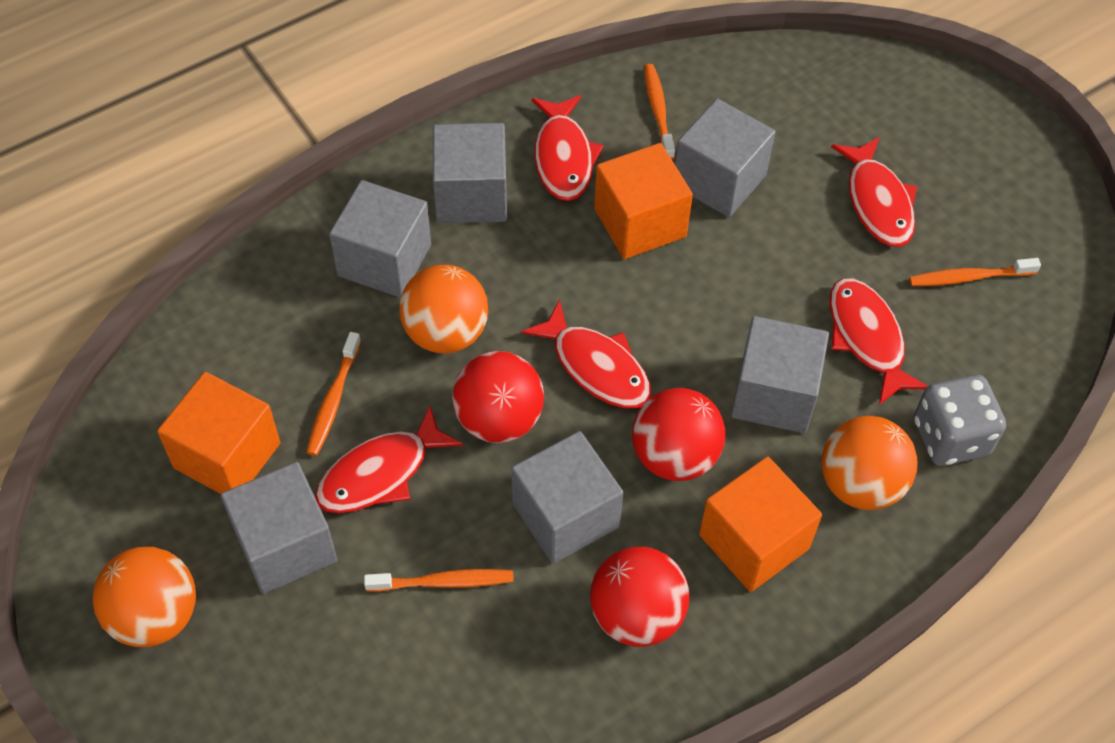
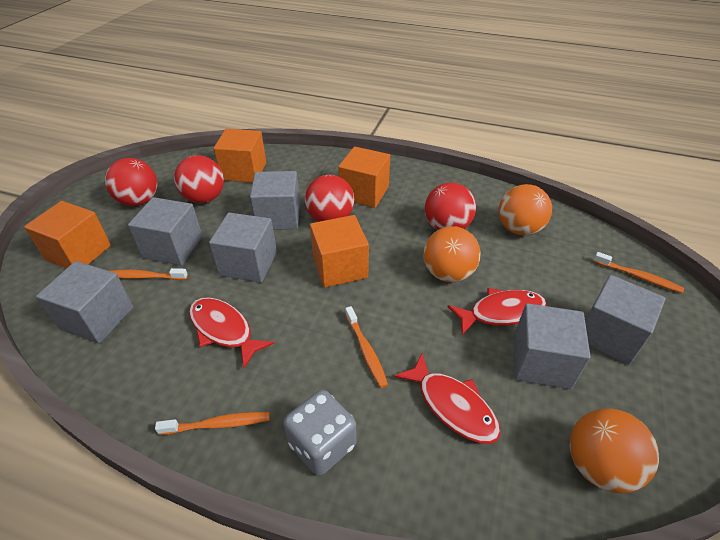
orange cube: [157,372,281,494] [594,143,693,259] [699,457,822,592] = 3 -> [24,201,111,269] [213,129,266,183] [310,215,369,287] [338,147,390,208] = 4
red ball: [452,351,544,443] [590,547,689,647] [632,388,725,481] = 3 -> [105,158,157,206] [174,155,224,203] [305,175,354,222] [425,183,476,230] = 4
red fish: [315,405,463,513] [521,300,651,408] [532,95,603,201] [830,278,928,405] [831,137,917,247] = 5 -> [189,297,274,368] [394,353,501,444] [447,288,547,335] = 3

